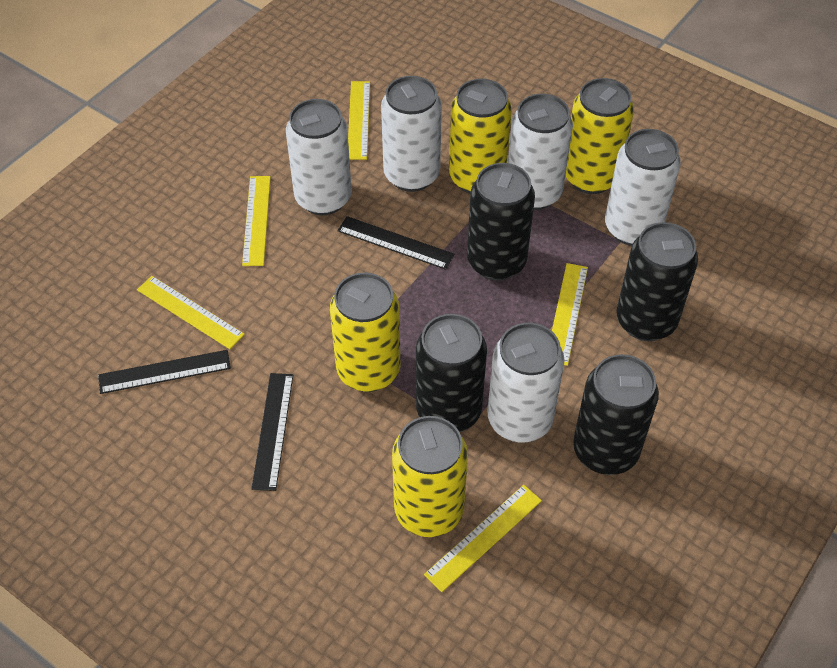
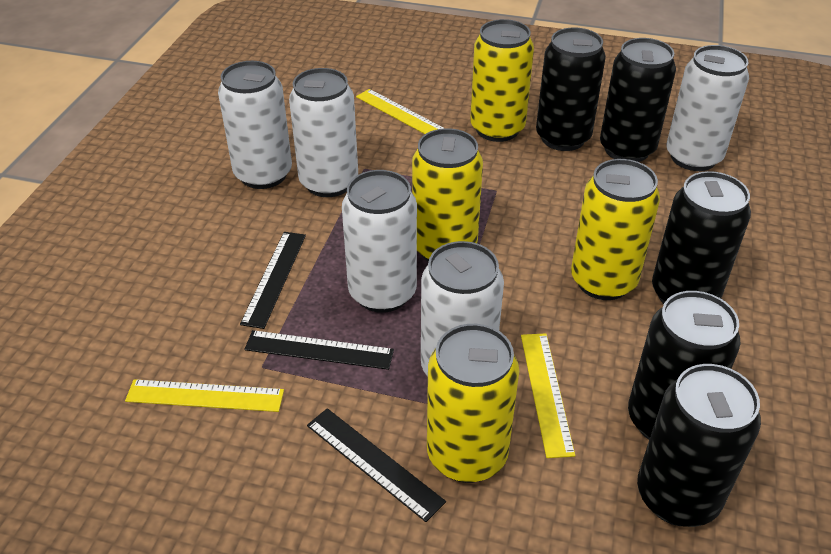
black can: [416,314,487,432] [467,163,535,281] [573,354,659,475] [616,222,698,341] = 4 -> [536,27,606,151] [600,38,676,162] [628,291,741,440] [637,364,761,527] [652,171,751,304] = 5
yellow ruler: [137,276,245,349] [242,176,271,266] [348,81,370,160] [424,485,542,592] [552,263,588,366] = 5 -> [125,379,284,412] [356,89,443,134] [521,333,575,458] = 3

